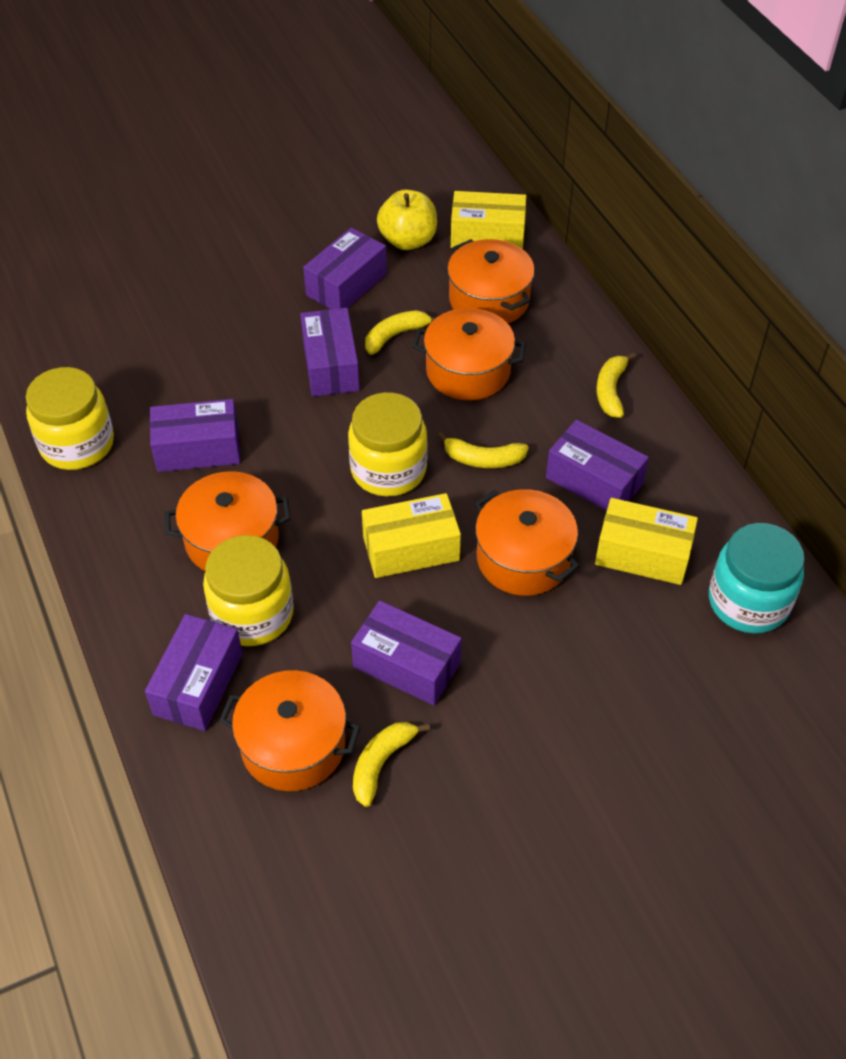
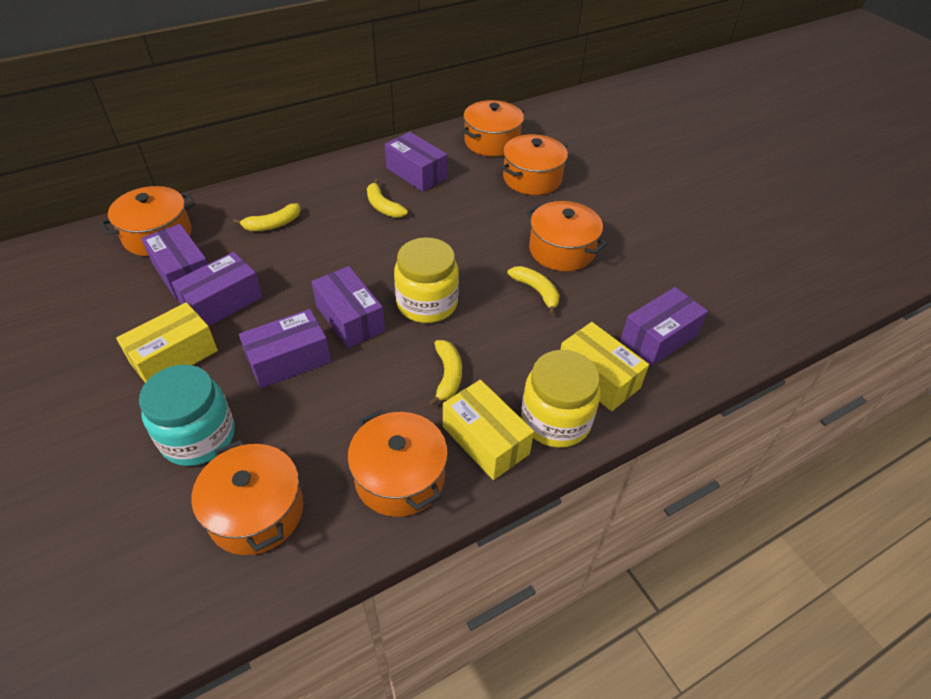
orange pot: [165,471,290,571] [219,670,361,791] [412,308,526,400] [447,239,535,323] [475,489,580,596] = 5 -> [100,186,195,256] [191,440,303,555] [347,409,448,517] [461,100,524,157] [501,134,568,195] [526,201,608,271] = 6
yellow apple: [377,189,437,250] = 1 -> none = 0
yellow jar: [26,367,114,470] [203,535,294,646] [348,392,428,497] = 3 -> [394,237,459,323] [521,350,601,448] = 2

